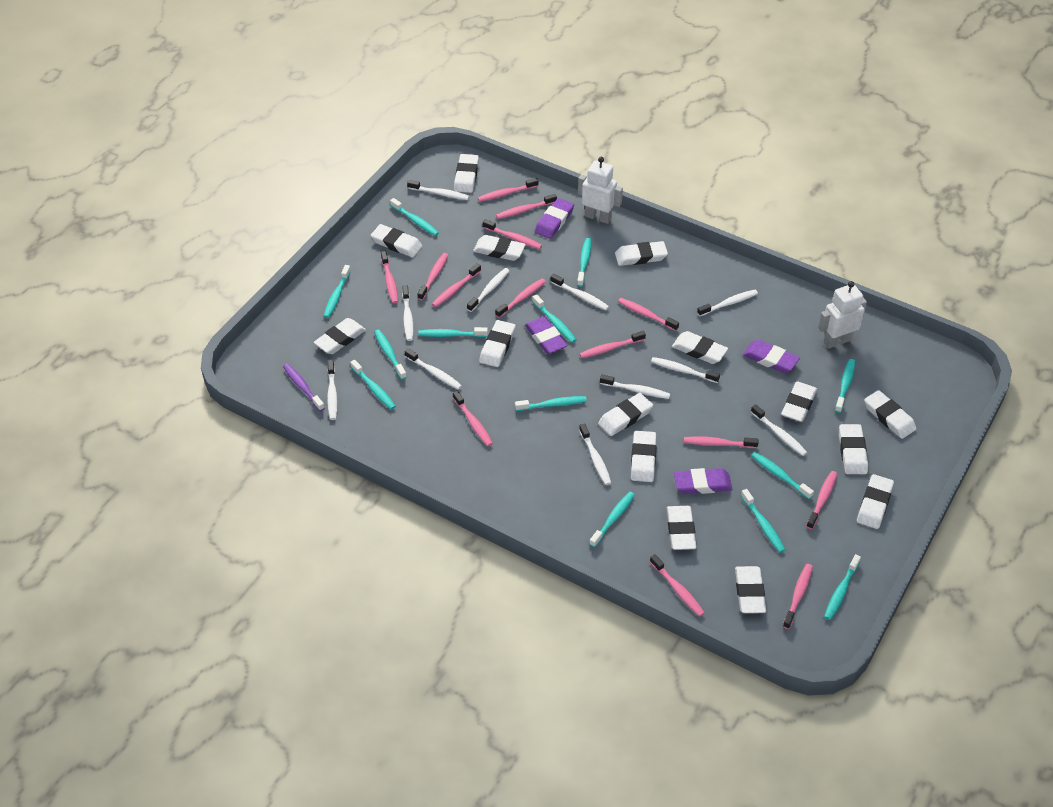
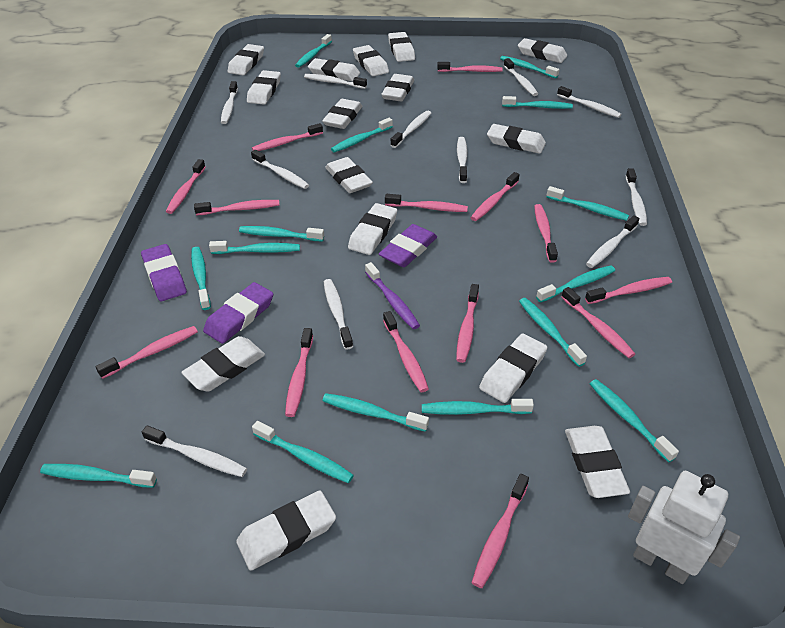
purple eraser: [525,316,568,354] [535,198,574,239] [674,468,732,494] [743,340,800,373] = 4 -> [141,244,187,301] [203,282,273,344] [379,224,437,267] = 3
turquoise toothbrush: [323,265,351,318] [350,359,396,410] [374,330,407,380] [390,198,439,236] [418,327,488,337] [515,396,587,411] [532,294,576,343] [577,238,591,287] [589,492,635,548] [741,489,785,553] [751,452,814,499] [824,554,861,620] [835,359,855,413] = 13 -> [40,464,157,488] [191,247,211,310] [209,241,300,254] [239,226,324,241] [252,421,354,483] [295,34,332,68] [322,393,429,432] [331,118,393,153] [422,399,534,415] [500,56,559,78] [502,96,573,109] [519,298,587,367] [536,265,615,303] [547,186,629,221] [590,379,679,462] = 15
white robot: [578,157,623,224] [818,281,867,349] = 2 -> [628,471,740,584] = 1

